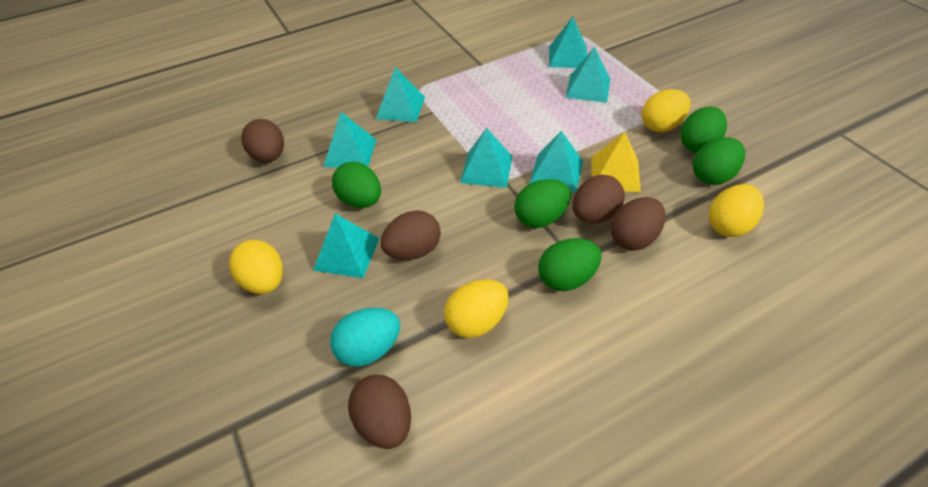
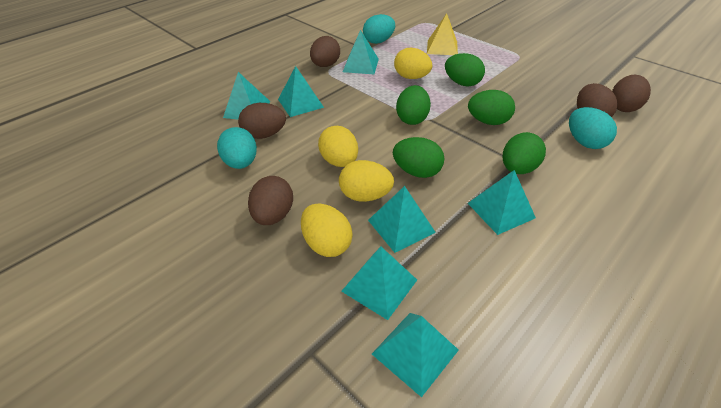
turquoise egg: [330,308,400,367] = 1 -> [217,127,257,169] [363,14,395,44] [569,107,617,149] = 3

